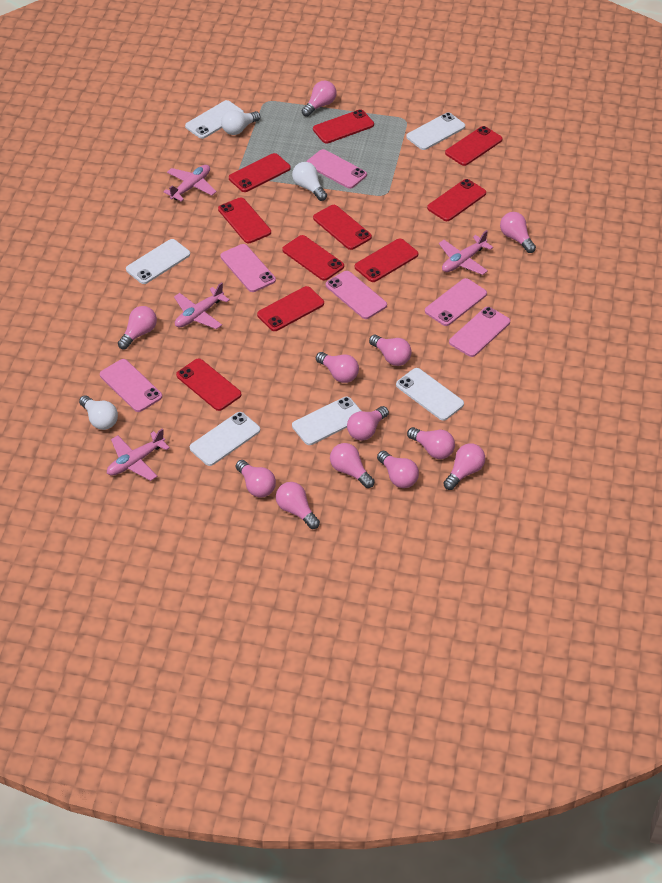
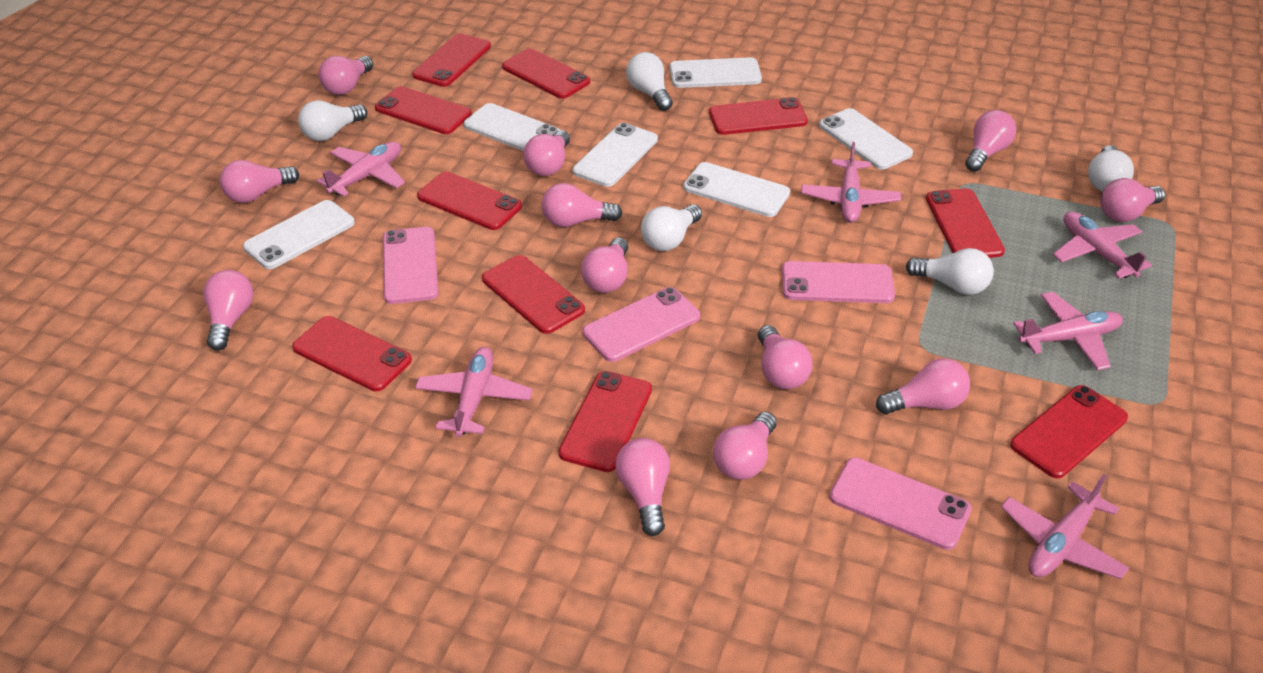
pink phone: [100,359,162,412] [220,244,276,292] [306,149,367,189] [326,271,387,319] [425,278,487,326] [449,307,510,357] = 6 -> [383,227,438,304] [582,287,700,362] [782,261,895,303] [830,458,971,550] = 4
pink plane: [107,428,170,481] [163,165,217,202] [174,282,230,329] [439,230,493,275] = 4 -> [317,142,405,197] [415,347,533,437] [801,142,901,223] [1001,474,1129,579] [1013,292,1123,370] [1053,211,1152,279] = 6
white light bulb: [79,395,118,430] [221,110,260,135] [292,162,327,201] = 3 -> [298,100,367,141] [626,52,673,111] [641,204,702,251] [906,248,994,295] [1088,145,1134,191] = 5

